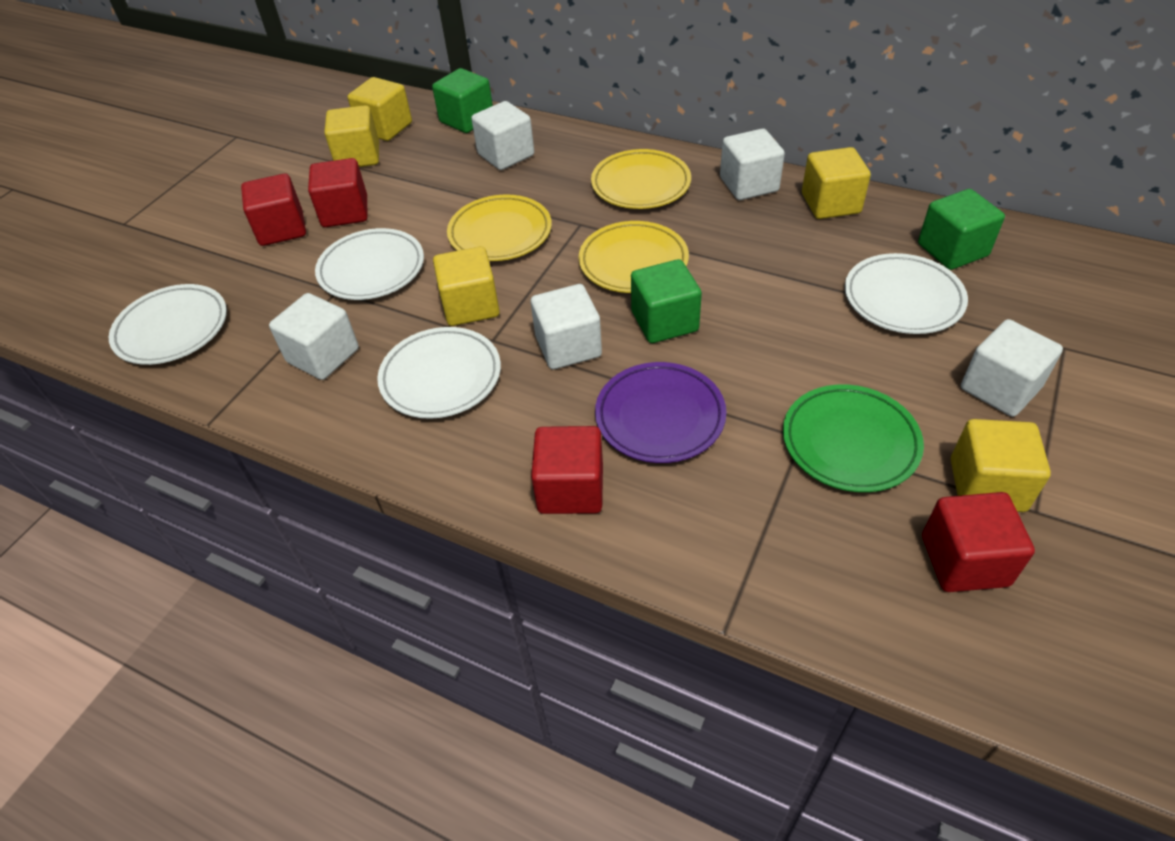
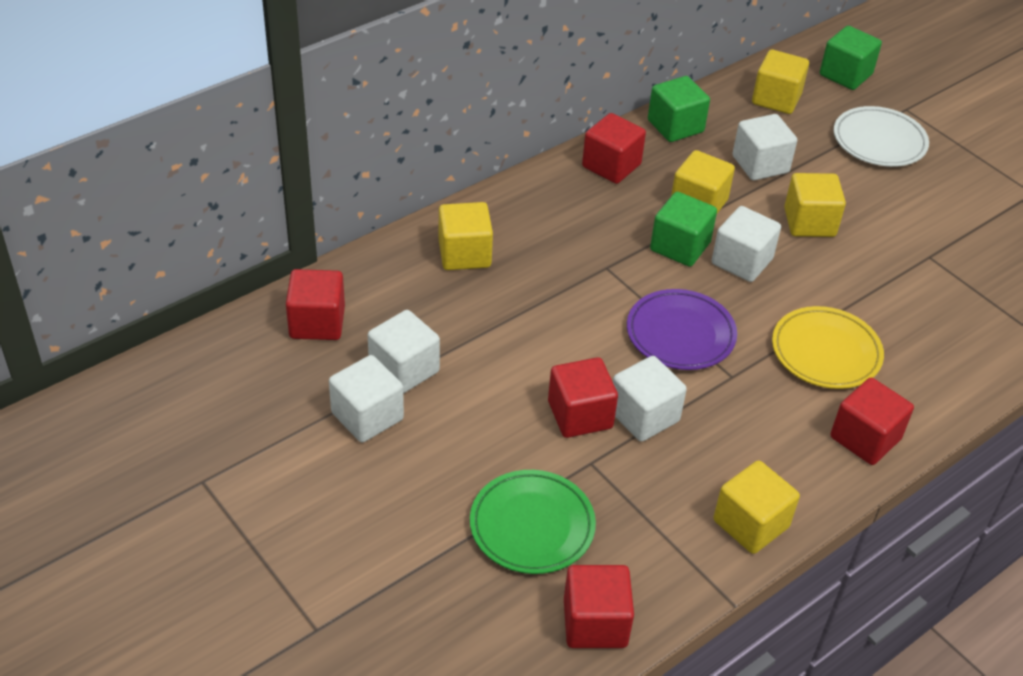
red cube: [241,174,306,246] [308,158,367,227] [531,426,603,514] [922,492,1035,592] = 4 -> [286,269,345,340] [548,357,618,438] [564,565,634,648] [582,113,646,184] [831,378,914,465] = 5
white plate: [109,284,227,365] [315,228,424,300] [377,327,501,419] [845,253,968,334] = 4 -> [834,106,929,167] = 1
yellow plate: [447,194,552,261] [578,221,689,293] [591,149,691,209] = 3 -> [772,306,884,389] = 1

